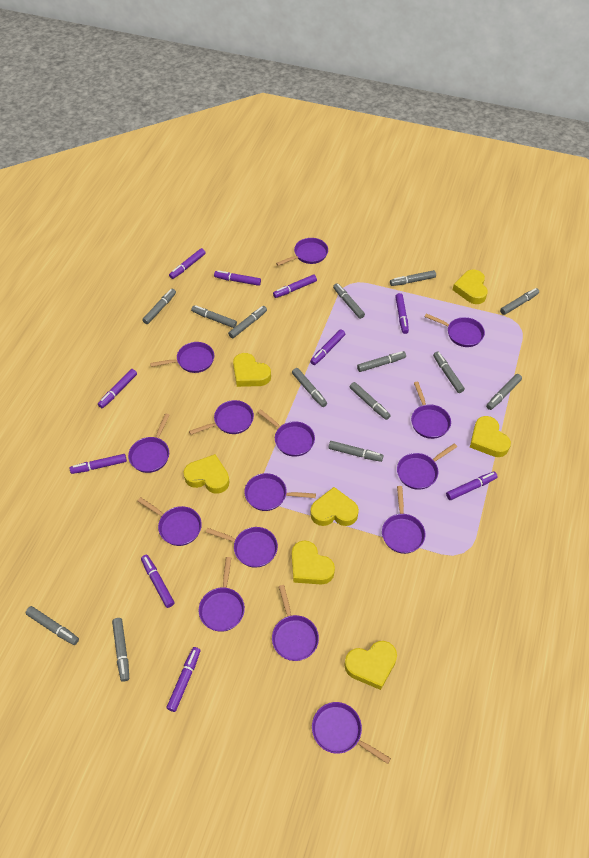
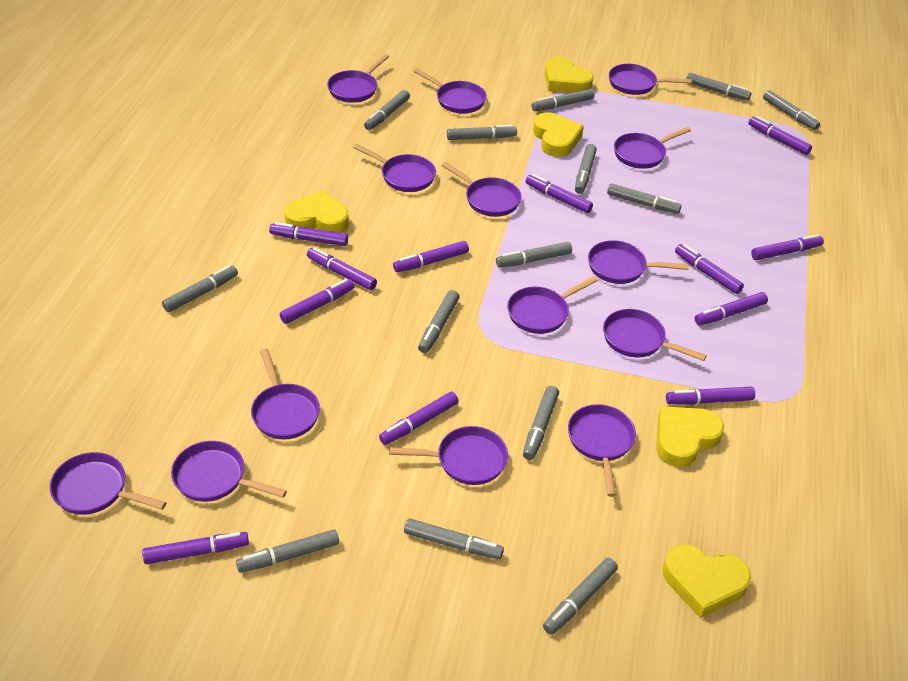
purple marker: [70,454,127,474] [98,369,137,408] [141,555,174,608] [167,647,201,712] [169,248,206,279] [214,270,261,286] [273,274,317,298] [310,329,345,365] [395,293,409,334] [446,472,498,500] = 10 -> [142,532,249,564] [269,222,348,246] [279,279,355,324] [307,247,377,290] [379,391,459,445] [393,241,469,272] [526,174,593,213] [666,386,755,405] [675,244,744,294] [695,292,768,325] [748,116,812,155] [751,234,824,260] = 12
purple pan: [128,413,170,473] [138,497,202,546] [150,342,214,373] [189,400,254,435] [199,557,245,632] [206,527,278,568] [244,473,316,511] [257,409,315,457] [272,585,319,661] [276,238,328,266] [312,702,391,764] [382,486,425,554] [397,443,457,490] [411,382,451,439] [424,314,485,347] = 15 -> [50,452,166,515] [171,441,287,502] [251,349,320,440] [327,54,389,103] [353,144,436,192] [389,426,508,485] [414,68,487,114] [441,162,522,217] [507,276,598,334] [568,404,636,497] [588,240,689,284] [603,309,707,361] [609,64,692,95] [614,127,691,169] = 14
yellow heart: [183,454,229,494] [233,353,271,387] [292,540,335,585] [310,487,359,526] [344,641,397,690] [453,270,488,304] [470,416,511,457] = 7 -> [285,190,349,233] [533,112,584,157] [545,56,593,93] [656,406,724,467] [662,544,751,618] = 5

